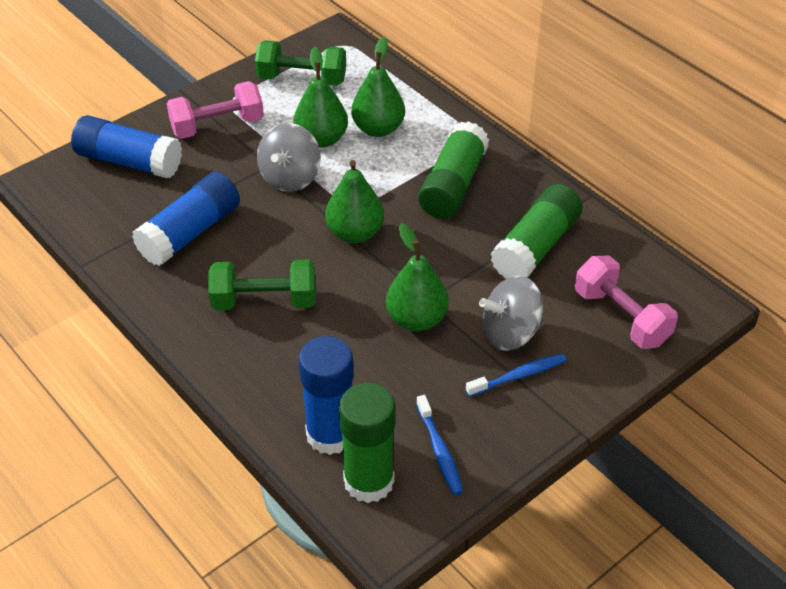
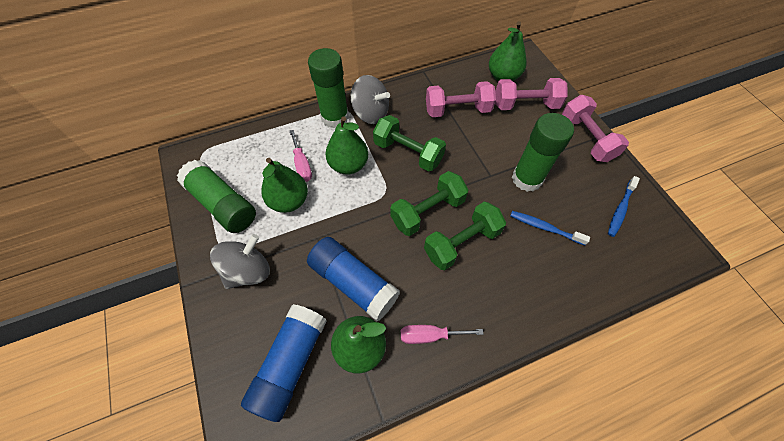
blue glue stick: [71,115,182,178] [132,172,240,266] [298,336,354,455] = 3 -> [241,304,327,422] [307,237,400,321] = 2
green dumbbell: [209,259,316,310] [255,40,346,86] = 2 -> [373,115,446,171] [390,171,468,236] [424,201,506,270] = 3
pink dumbbell: [167,81,264,139] [575,256,678,349] = 2 -> [426,81,496,117] [495,78,568,110] [562,95,629,162] = 3
pink screwdriver: none = 0 -> [290,130,312,182] [401,325,484,344] = 2

